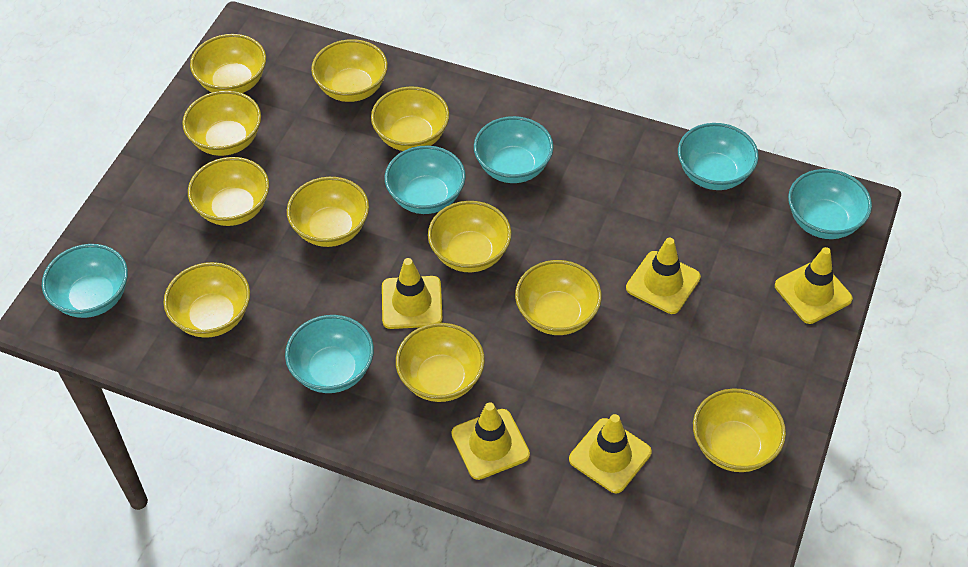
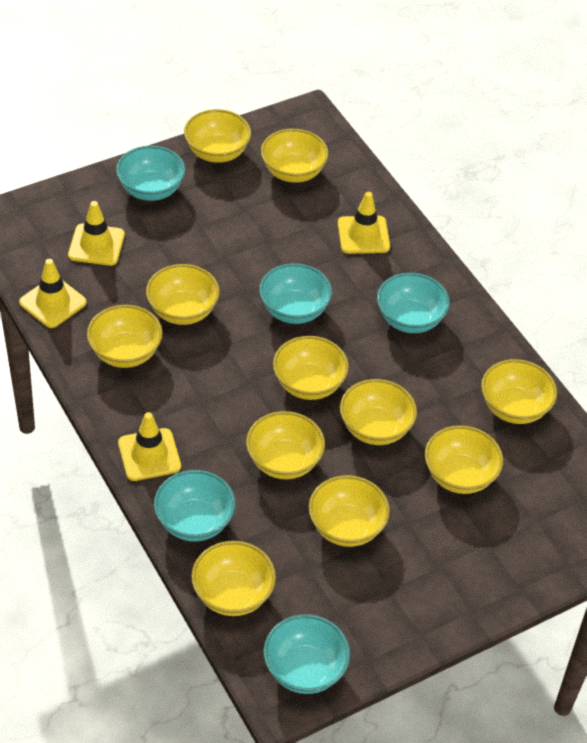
turquoise bowl: [42,244,128,318] [285,315,374,393] [385,146,466,214] [474,116,554,183] [678,123,759,190] [788,169,872,239] = 6 -> [116,145,185,201] [154,470,235,541] [259,263,332,324] [264,614,350,694] [377,273,450,333] = 5
yellow traffic cone: [382,258,443,329] [451,402,530,480] [569,414,652,493] [626,238,701,314] [775,247,853,324] = 5 -> [19,259,87,328] [68,201,125,266] [118,412,181,481] [338,192,390,254] = 4

